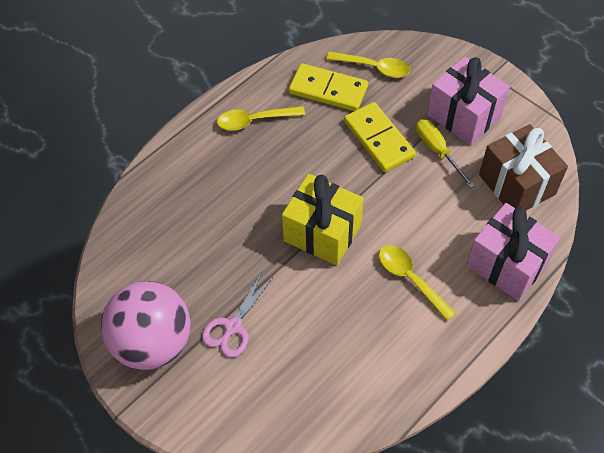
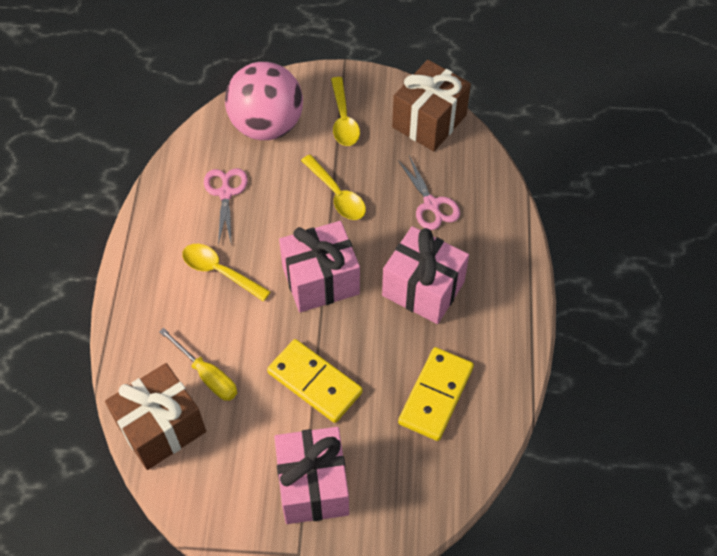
brown gift: [479,124,568,210] = 1 -> [105,363,206,470] [392,60,471,151] = 2
pink gift: [427,56,510,145] [466,203,561,301] = 2 -> [274,427,349,524] [279,221,360,312] [382,226,469,324] = 3
pink scissors: [202,273,273,357] = 1 -> [204,168,248,246] [398,156,460,230] = 2
yellow gift: [282,174,364,266] = 1 -> none = 0

